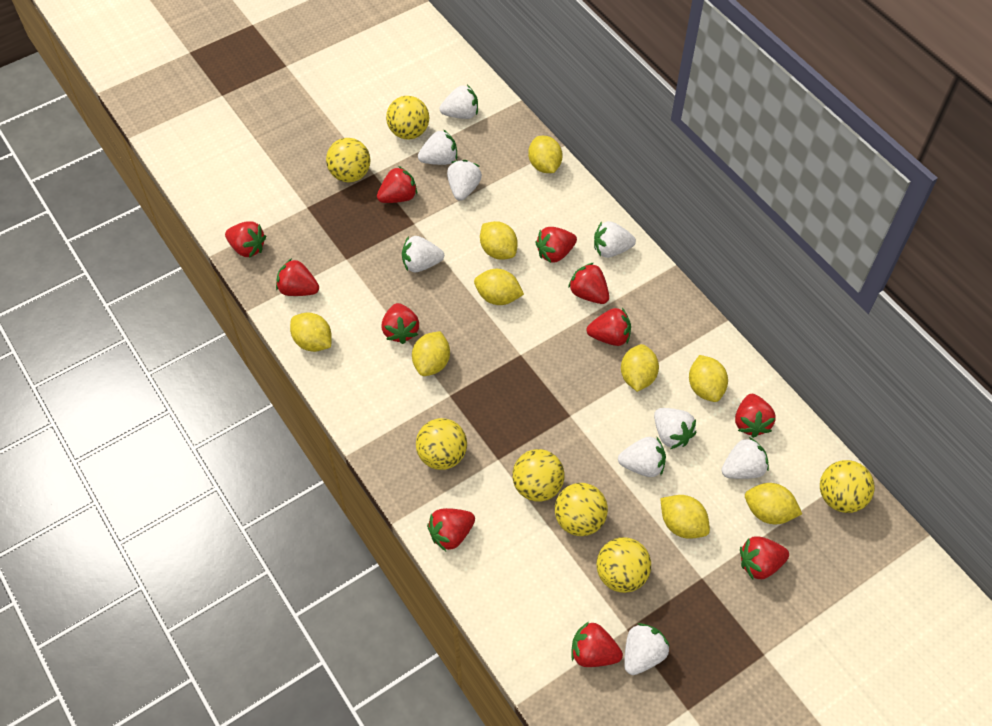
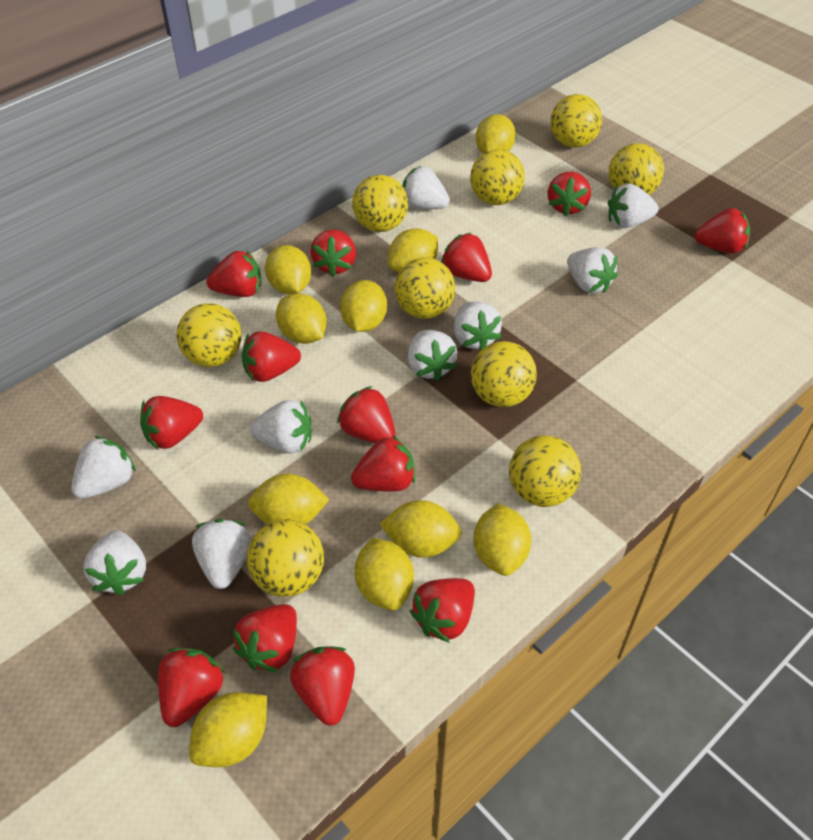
red strawberry: [225,221,266,258] [276,258,319,296] [377,166,417,203] [382,303,419,344] [427,508,475,551] [535,227,577,263] [568,263,609,304] [571,622,623,667] [587,308,631,346] [735,394,776,438] [740,536,789,579] = 11 -> [140,396,203,449] [158,648,225,727] [207,251,261,297] [233,604,297,673] [242,331,301,382] [290,646,355,726] [310,229,356,277] [337,386,395,443] [351,435,415,491] [410,578,475,643] [441,232,492,282] [548,172,591,216] [695,208,750,253] = 13
yellow ball: [326,138,370,182] [386,96,429,140] [416,418,467,470] [512,449,565,502] [555,483,608,536] [596,537,651,593] [820,460,875,513] = 7 -> [177,303,242,367] [247,519,324,597] [352,175,408,232] [395,257,455,319] [470,149,525,205] [471,341,537,407] [509,435,581,507] [550,94,602,148] [608,143,664,195] = 9
yellow lemon: [290,312,332,352] [412,331,450,376] [474,269,524,305] [480,221,518,260] [528,136,562,173] [621,344,659,392] [660,495,710,539] [689,355,728,402] [745,483,802,524] = 9 -> [189,692,267,767] [248,474,329,525] [265,245,311,294] [276,293,327,344] [340,280,387,332] [354,537,414,611] [380,500,462,558] [388,228,438,273] [473,503,531,576] [476,114,516,154] = 10

